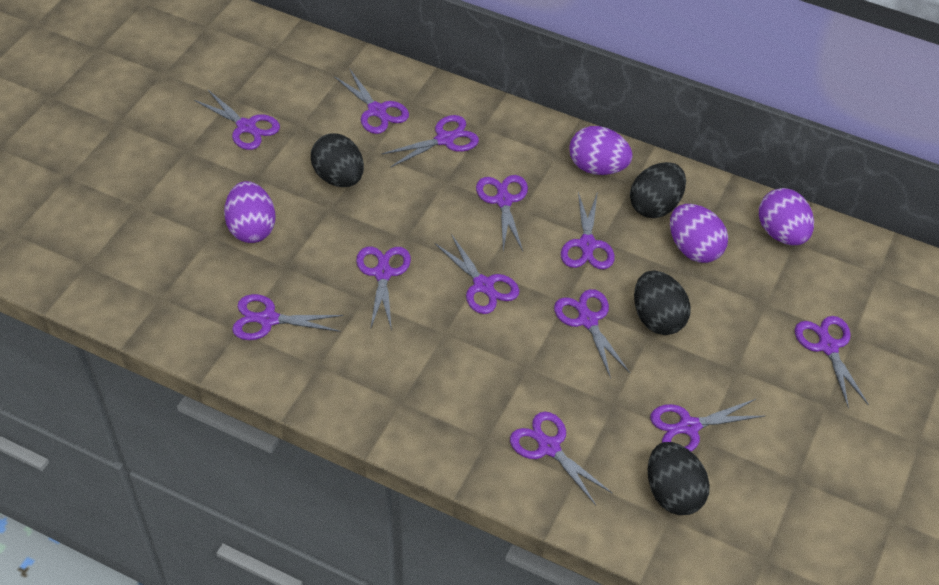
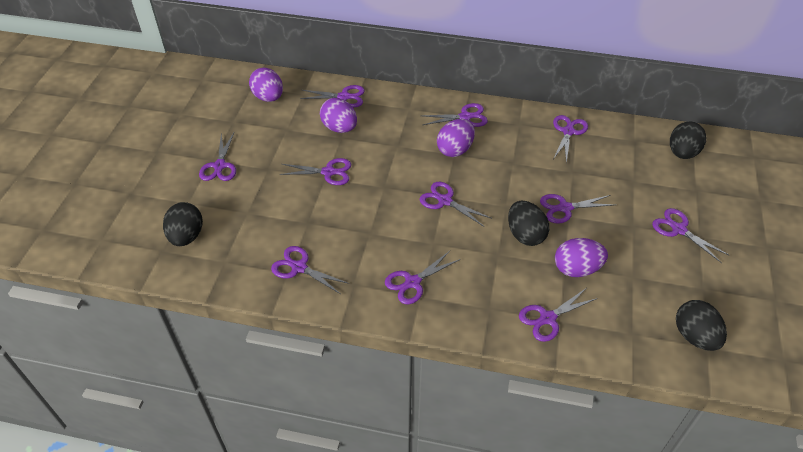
purple scissors: [194,90,280,150] [232,294,344,340] [334,68,409,134] [356,247,411,330] [382,115,479,168] [434,234,519,314] [476,175,528,251] [510,412,613,505] [554,289,630,379] [561,191,615,269] [650,399,765,452] [795,316,869,408] = 12 -> [199,133,236,181] [271,246,349,294] [279,158,351,185] [300,85,365,108] [385,251,460,304] [419,182,491,226] [421,103,488,127] [519,289,598,342] [540,194,614,224] [553,115,588,163] [652,208,730,263] = 11

